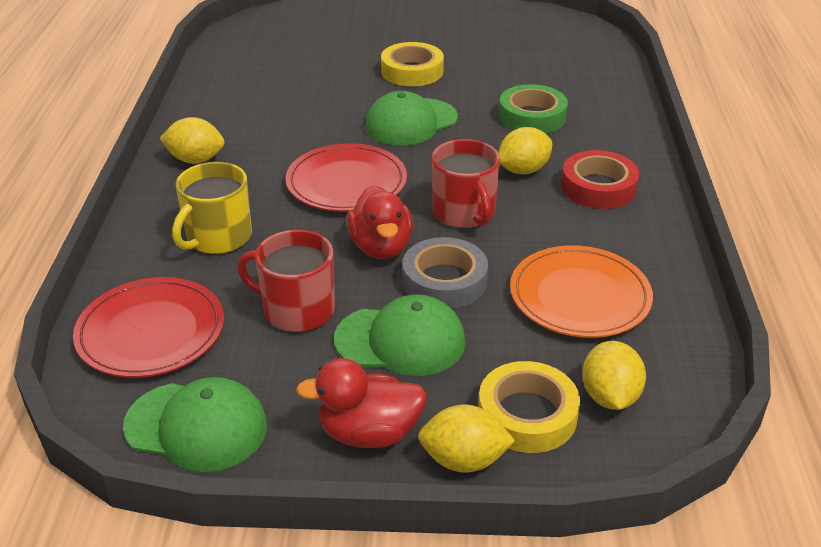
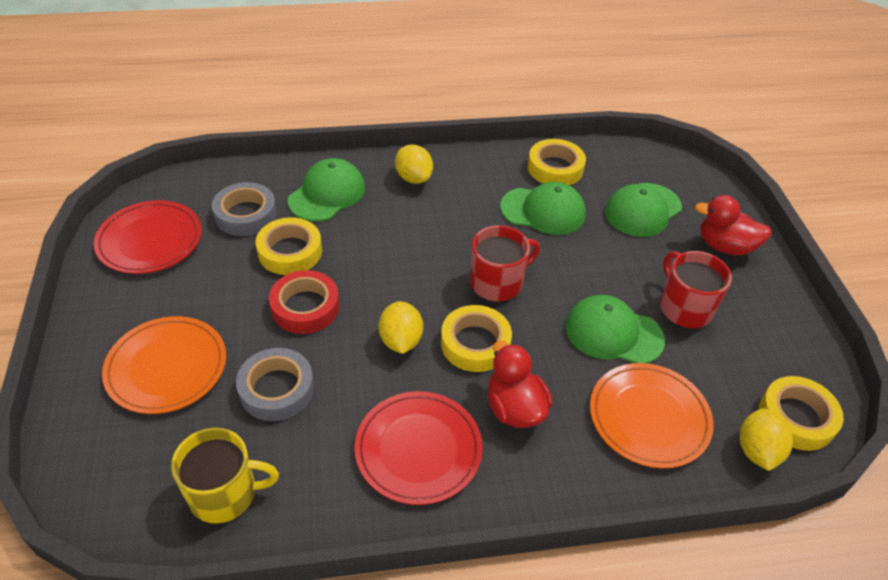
green cap: [123,377,267,472] [334,294,466,376] [365,91,458,145] = 3 -> [288,158,365,221] [500,182,586,235] [565,295,665,363] [605,183,682,237] = 4
green tape: [499,84,568,133] = 1 -> none = 0
grey tape: [402,237,488,309] = 1 -> [212,182,277,236] [236,348,314,421] = 2
orange plate: [510,245,653,338] = 1 -> [102,316,226,414] [590,363,714,468] = 2
yellow lemon: [159,117,224,164] [418,405,515,473] [498,127,552,174] [582,341,646,410] = 4 -> [378,301,423,354] [395,144,433,184] [740,408,793,471] = 3
yellow tape: [381,42,444,86] [478,361,580,453] = 2 -> [256,217,322,275] [441,305,512,372] [528,139,586,185] [759,376,844,451] = 4

